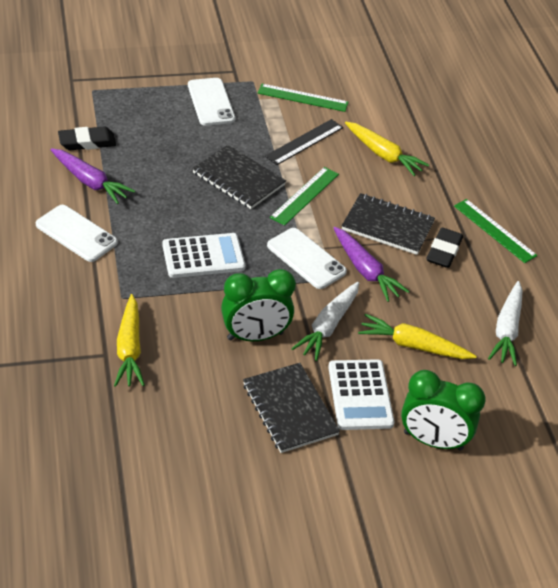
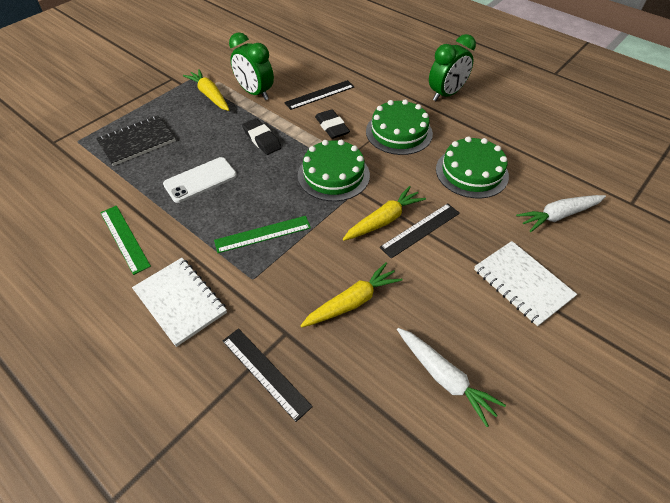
black notebook: [192,145,286,209] [243,363,340,453] [342,193,435,255] = 3 -> [96,115,176,166] = 1
black ruler: [265,119,343,165] = 1 -> [223,328,313,422] [284,80,354,110] [380,203,460,259] = 3
green cake: none = 0 -> [298,139,370,201] [366,99,433,155] [436,136,509,198] = 3
green ruler: [258,84,349,112] [270,167,339,226] [454,199,538,263] = 3 -> [100,206,151,275] [214,216,311,253] = 2
purple carrot: [50,148,135,204] [333,227,410,302] = 2 -> none = 0
white calculator: [162,233,245,278] [328,359,395,430] = 2 -> none = 0
white notebook: none = 0 -> [132,258,227,347] [474,241,577,326] = 2
white phone: [36,205,118,262] [188,78,235,126] [267,228,347,289] = 3 -> [163,157,237,203] = 1

